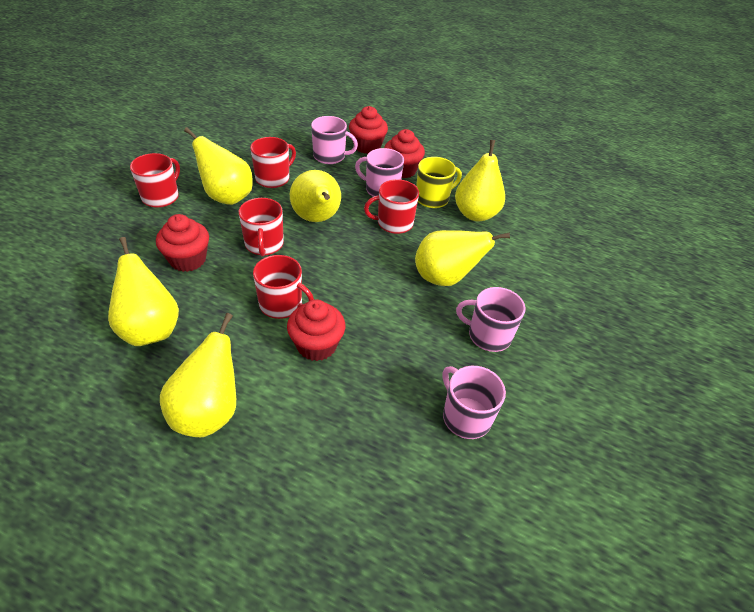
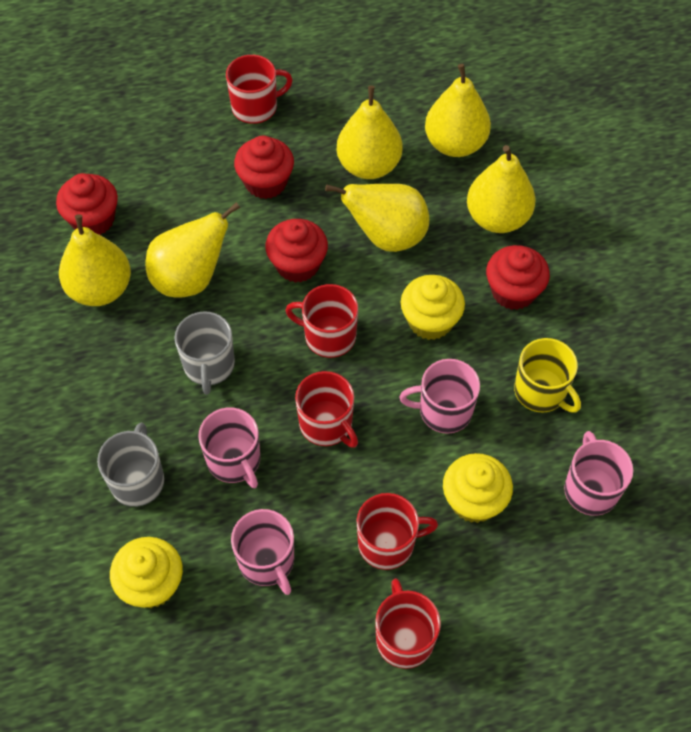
grey mug: none = 0 -> [97,423,164,507] [174,311,235,395] = 2
yellow cupcake: none = 0 -> [110,537,183,608] [401,275,465,340] [443,453,513,523] = 3

